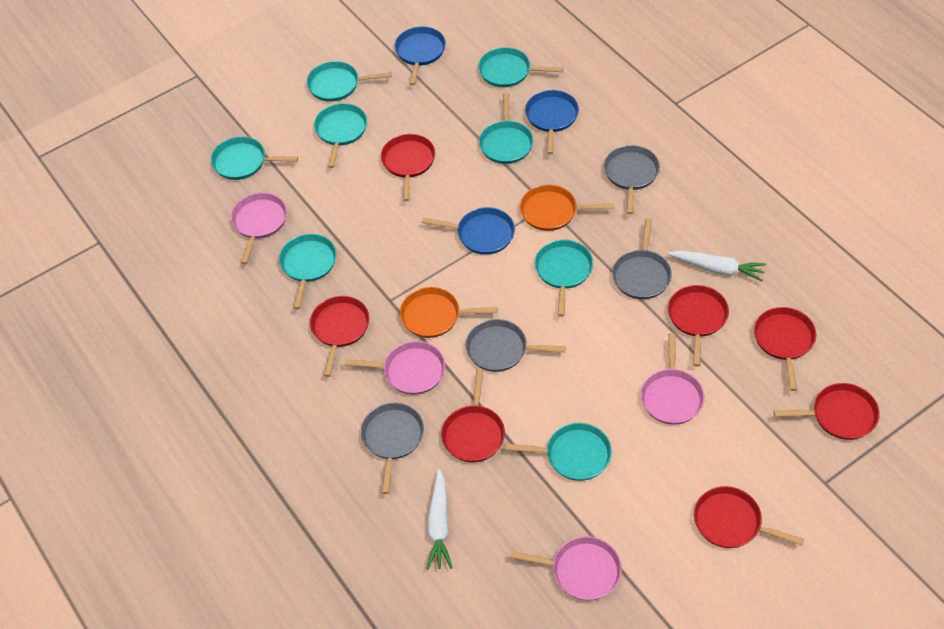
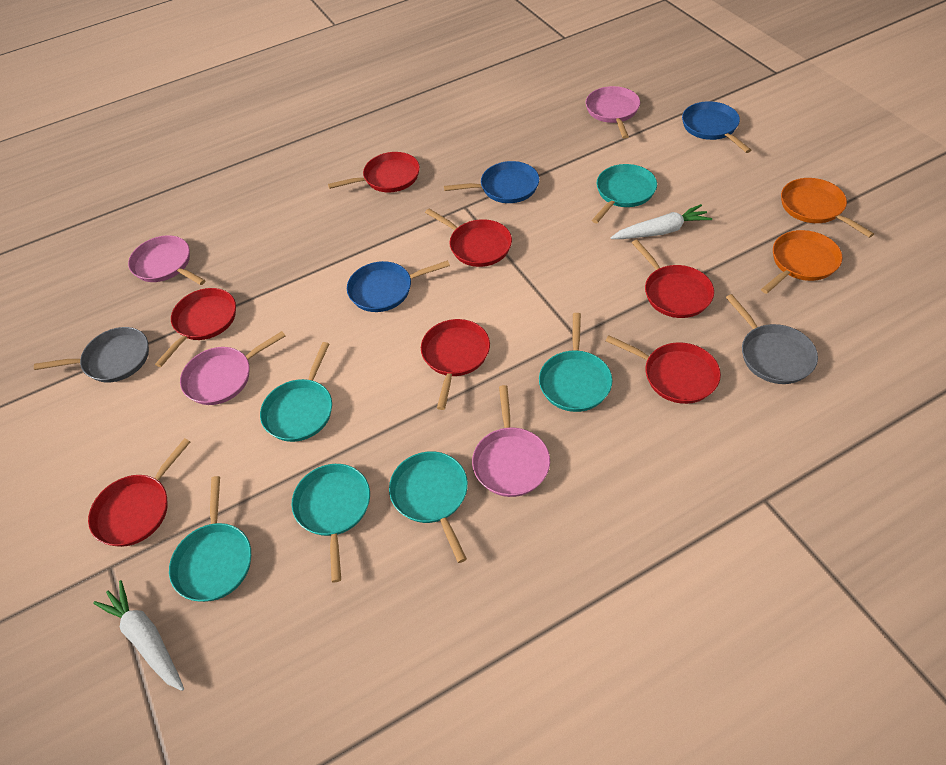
grey pan: [361,402,424,494] [466,319,566,372] [604,145,660,214] [612,218,672,299] = 4 -> [34,327,149,382] [726,294,818,384] = 2
turquoise pan: [211,136,298,180] [279,234,337,309] [306,61,391,102] [314,103,367,168] [478,47,563,87] [479,93,534,164] [506,423,612,481] [535,240,593,317] = 8 -> [169,476,251,602] [260,342,332,442] [292,464,370,582] [389,451,468,563] [539,313,612,412] [592,164,657,223] = 6

